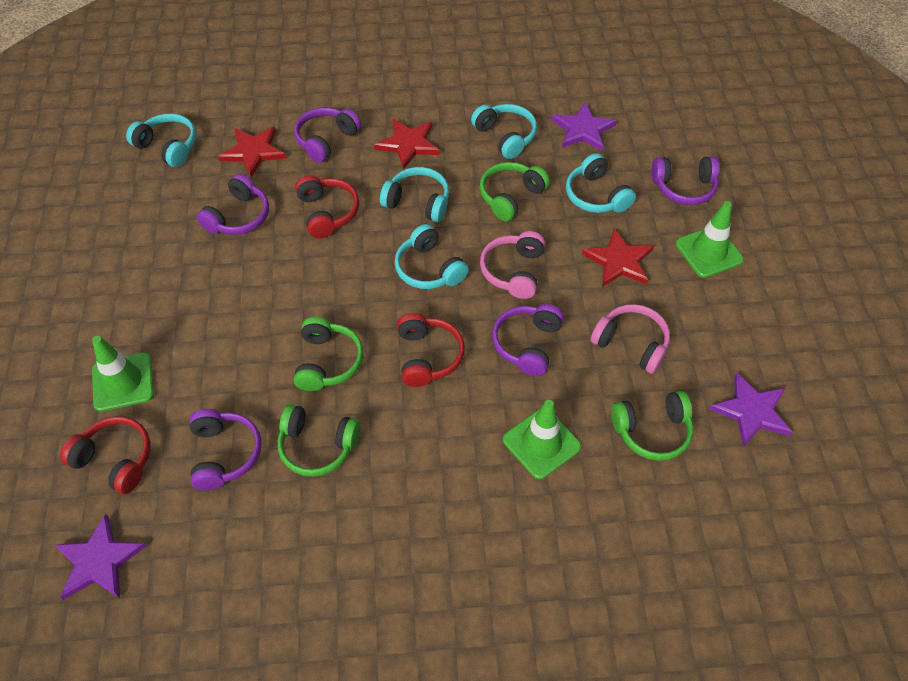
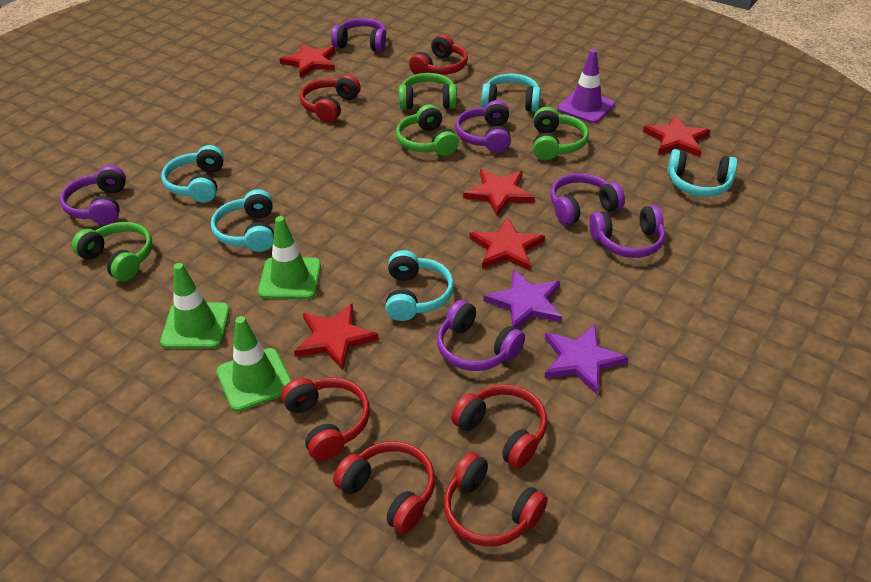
pink headphones: [480,231,545,299] [591,304,670,374] = 2 -> none = 0
purple headphones: [190,409,262,490] [196,174,269,235] [294,107,361,163] [492,304,564,376] [651,156,720,205] = 5 -> [60,165,126,225] [331,18,386,52] [437,300,525,371] [455,100,511,153] [550,173,625,225] [589,205,665,258] = 6
purple star: [55,514,147,600] [552,102,617,151] [709,372,793,447] = 3 -> [484,269,562,329] [544,325,629,394] = 2
purple traffic cone: none = 0 -> [557,49,615,123] = 1
red headphones: [60,416,151,494] [295,175,359,238] [397,313,465,387] = 3 -> [281,377,370,461] [300,74,360,123] [333,441,435,534] [409,34,468,75] [444,452,548,546] [451,384,547,469] = 6
red star: [218,127,286,177] [374,119,440,169] [582,228,654,287] = 3 -> [280,43,335,78] [294,303,379,370] [463,169,535,216] [469,217,545,271] [643,115,710,157] = 5

